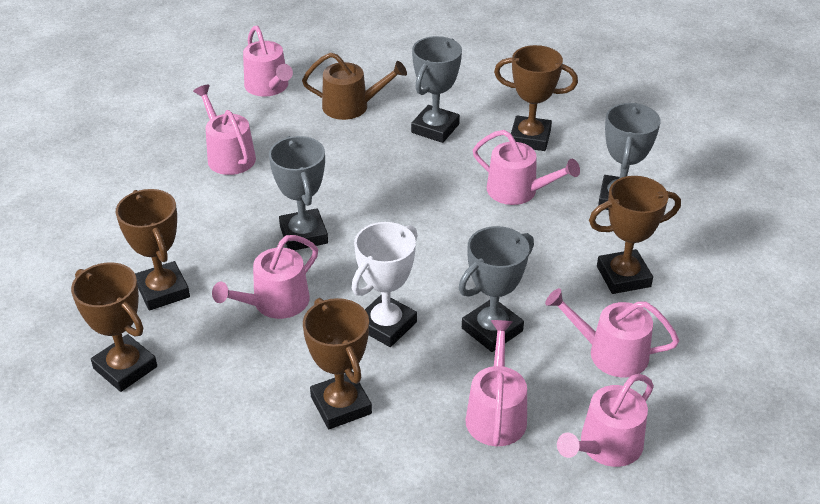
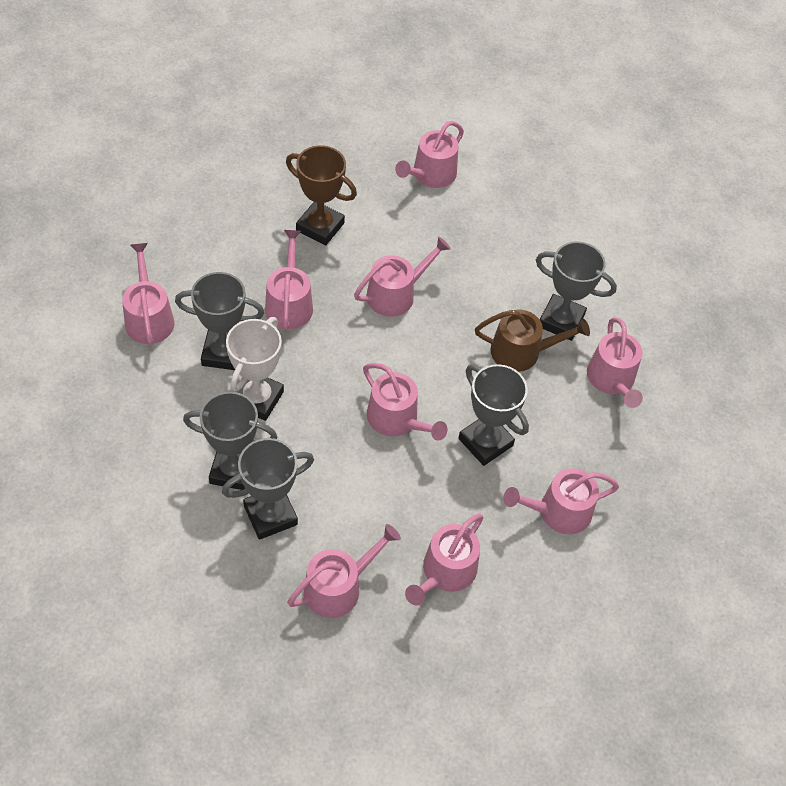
brown trophy: [71,262,157,392] [115,189,190,310] [303,298,372,429] [494,45,578,151] [589,176,681,294] = 5 -> [286,145,357,246] = 1
grey trophy: [269,136,328,250] [411,36,462,143] [459,226,534,352] [598,103,661,210] = 4 -> [175,272,264,370] [183,392,277,490] [222,438,314,540] [458,364,529,466] [536,241,617,341] = 5
pink watering can: [193,84,256,175] [212,235,318,319] [243,26,293,97] [465,320,527,446] [473,130,580,205] [545,288,679,378] [557,374,654,467] = 7 -> [122,243,175,345] [265,230,313,330] [287,524,401,618] [354,237,451,317] [363,363,447,441] [395,121,464,188] [405,514,484,605] [503,468,619,534] [587,317,643,408] = 9

